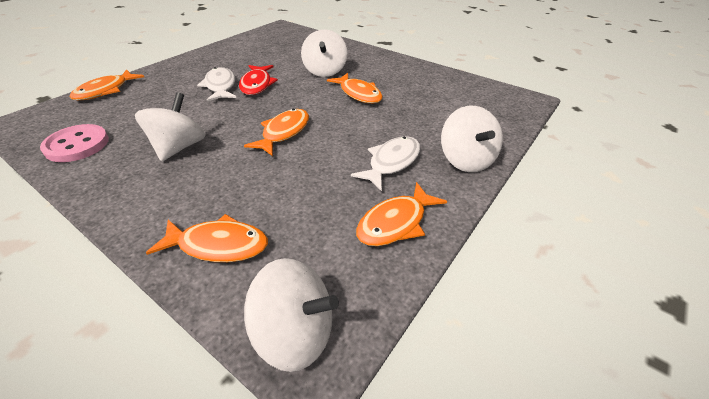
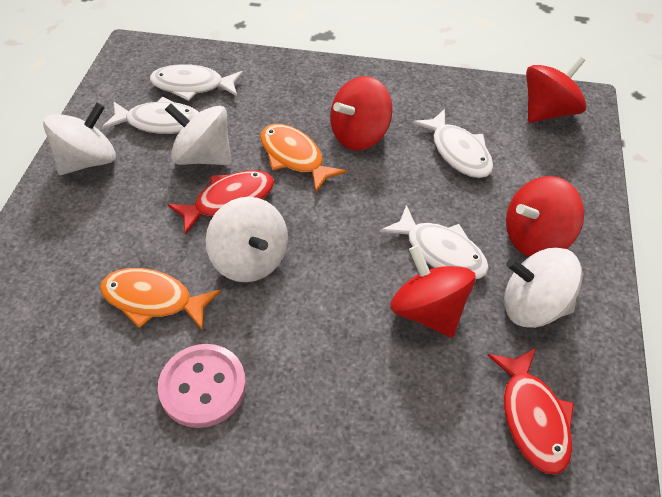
orange fish: [70,70,144,100] [146,214,268,262] [244,109,309,156] [327,73,383,103] [356,182,447,246] = 5 -> [100,268,220,330] [260,124,347,192] = 2
red fish: [239,65,278,95] = 1 -> [167,170,274,235] [487,348,574,475] = 2
red spinning top: none = 0 -> [330,76,392,150] [390,245,476,338] [506,176,584,257] [526,56,587,123] = 4
white fish: [197,67,236,101] [351,136,420,191] = 2 -> [102,97,199,134] [150,64,244,101] [380,205,489,279] [413,109,494,178] = 4

